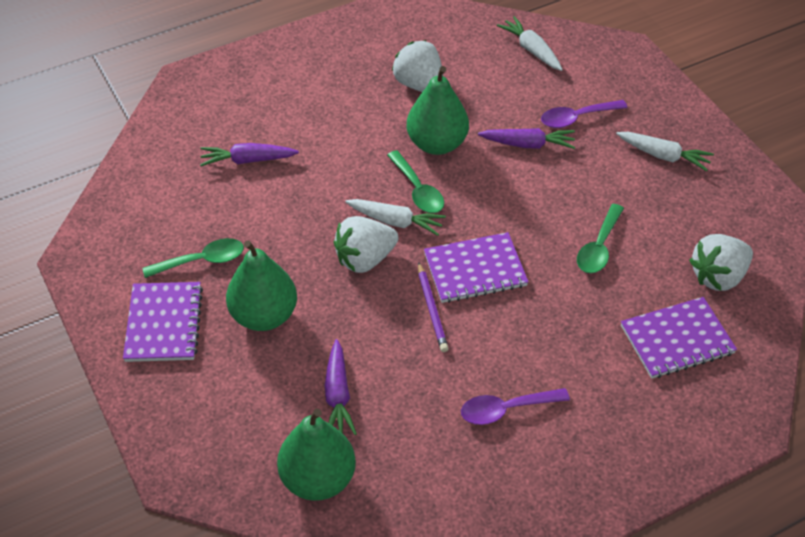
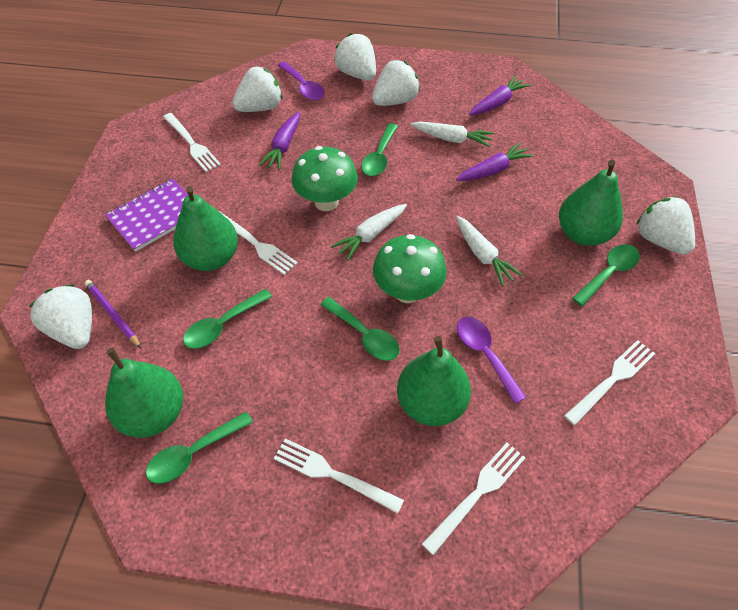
green mushroom: none = 0 -> [292,146,358,211] [373,234,447,303] = 2
green pear: [226,240,297,331] [277,409,356,501] [407,66,469,155] = 3 -> [105,347,183,438] [173,186,238,271] [397,336,471,426] [559,160,623,246] = 4
green spoon: [143,238,244,278] [387,150,444,213] [577,204,624,273] = 3 -> [146,412,253,483] [183,289,272,349] [320,297,400,361] [361,123,398,176] [572,244,640,306] = 5
purple notebook: [123,282,203,362] [424,232,528,303] [621,297,737,379] = 3 -> [105,179,188,252] = 1
white fork: none = 0 -> [163,113,221,172] [219,211,298,275] [273,438,404,514] [422,443,525,555] [564,340,655,425] = 5
white strawberry: [333,216,399,273] [392,40,443,92] [689,234,753,291] = 3 -> [29,284,92,349] [232,67,282,112] [334,33,376,80] [372,60,420,106] [636,196,695,255] = 5

